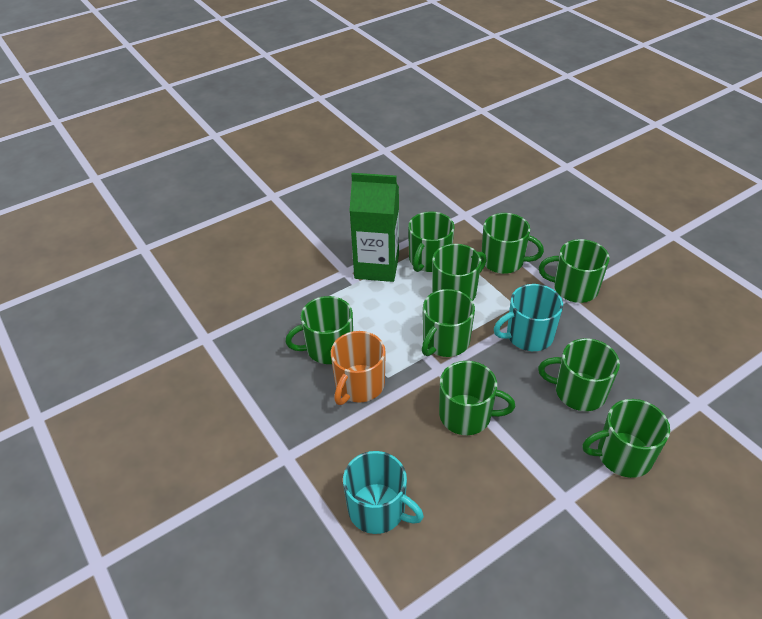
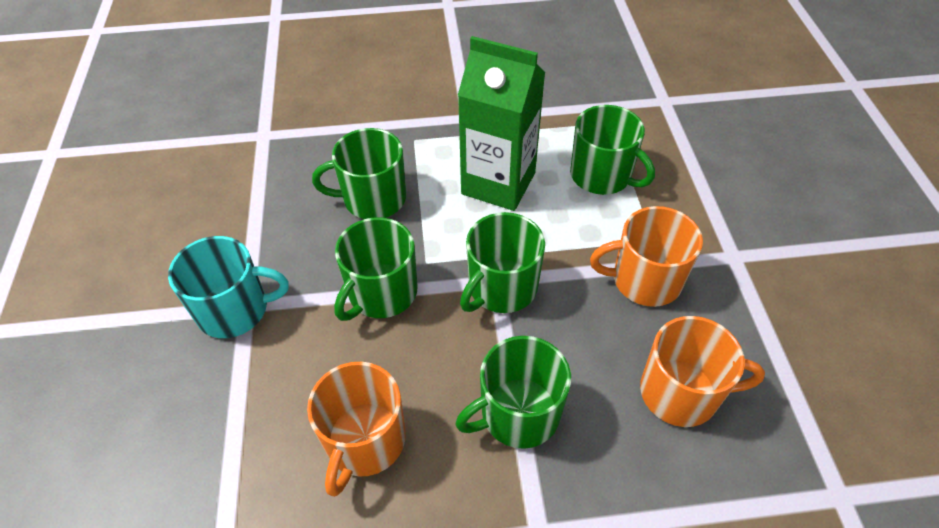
green mug: [285,296,353,364] [408,211,455,272] [422,289,475,357] [432,244,487,301] [439,361,515,435] [482,213,544,274] [538,338,620,411] [539,239,609,303] [582,399,670,478] = 9 -> [312,128,406,219] [334,217,418,321] [455,336,571,449] [460,212,545,313] [570,105,655,195] = 5
orange mug: [331,331,386,405] = 1 -> [307,362,406,497] [590,206,703,307] [640,316,765,427] = 3
turquoise mug: [343,451,424,534] [494,284,563,351] = 2 -> [168,236,289,338] = 1

